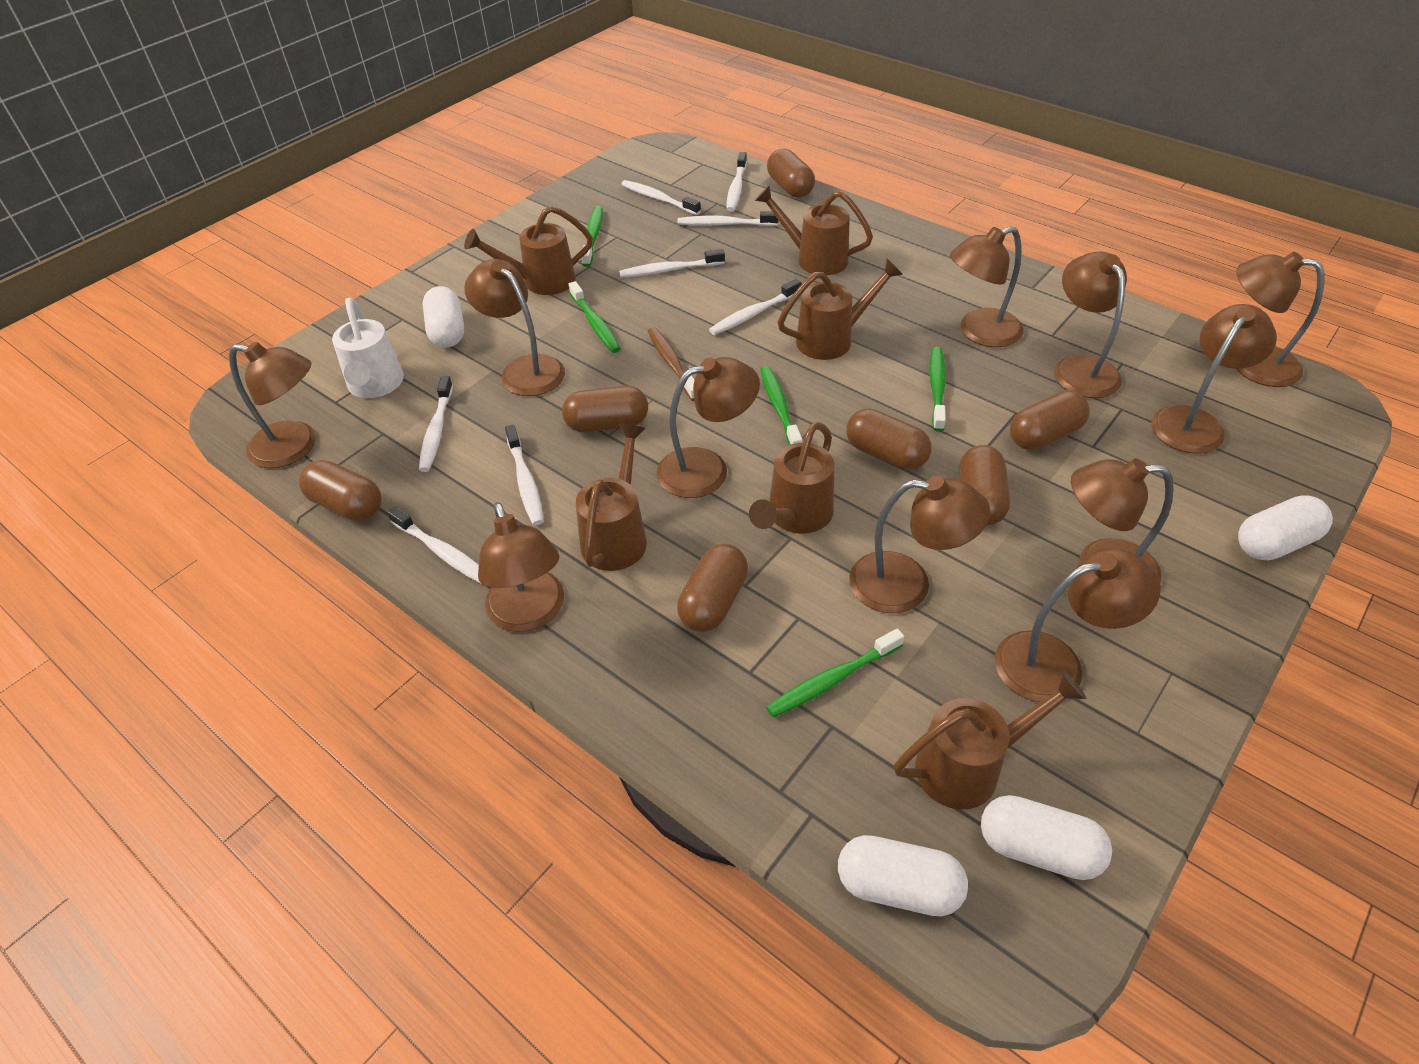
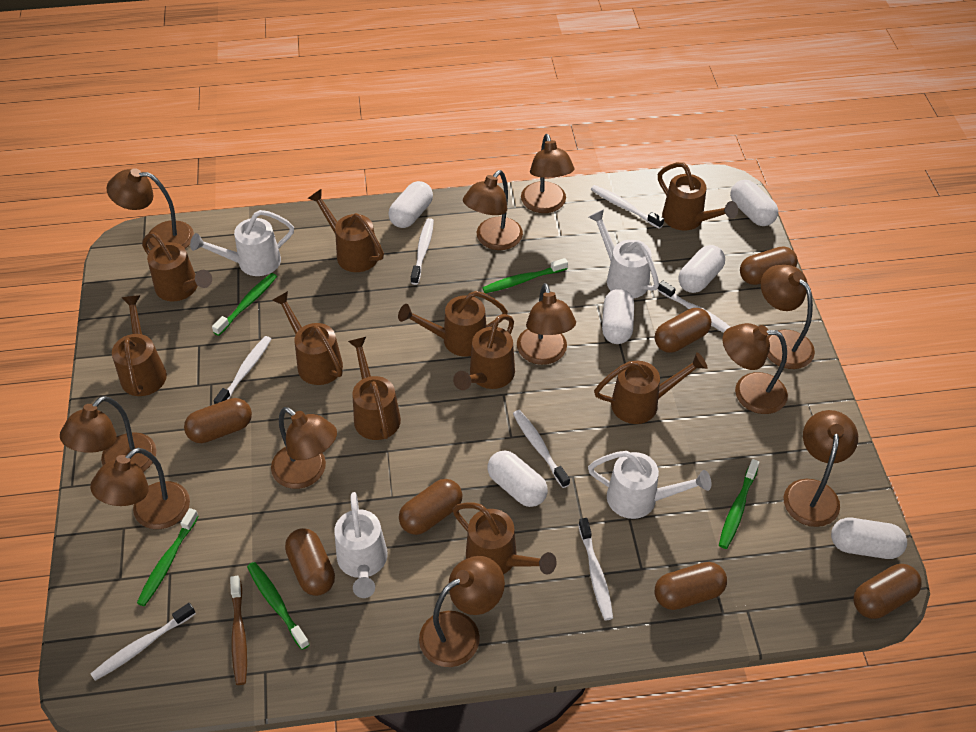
brown watering can: [464,206,593,295] [576,424,647,571] [749,422,834,534] [755,185,873,275] [778,259,903,360] [894,671,1087,809] = 6 -> [112,295,167,396] [142,232,212,301] [272,291,343,385] [308,189,384,272] [348,337,401,440] [398,291,508,357] [453,314,515,390] [453,503,557,575] [594,352,708,424] [658,162,738,231] = 10
white capsule: [422,286,464,348] [838,835,968,917] [981,795,1112,880] [1238,495,1333,560] = 4 -> [388,181,433,228] [488,451,548,507] [602,289,634,344] [678,245,725,293] [730,180,778,226] [831,518,907,559] = 6
white toothbrush: [387,506,485,586] [419,376,453,472] [505,425,544,525] [619,249,725,278] [621,180,701,215] [678,211,778,226] [709,279,802,335] [726,152,747,212] = 8 -> [91,603,196,681] [213,336,271,404] [411,218,434,285] [513,410,570,488] [578,518,613,620] [591,185,664,229] [658,281,730,333] = 7
white watering can: [332,298,404,398] = 1 -> [190,210,294,276] [334,492,388,598] [588,451,712,519] [589,209,659,299] = 4

